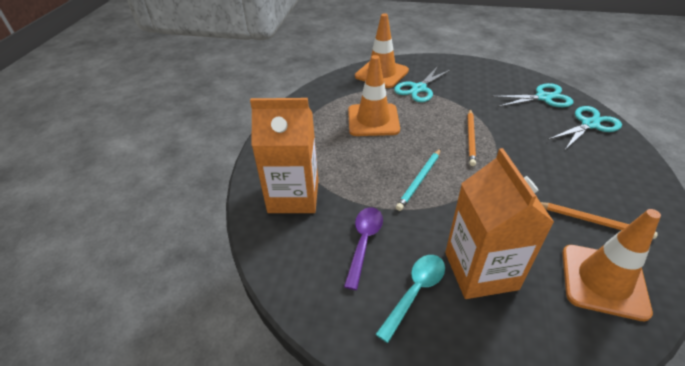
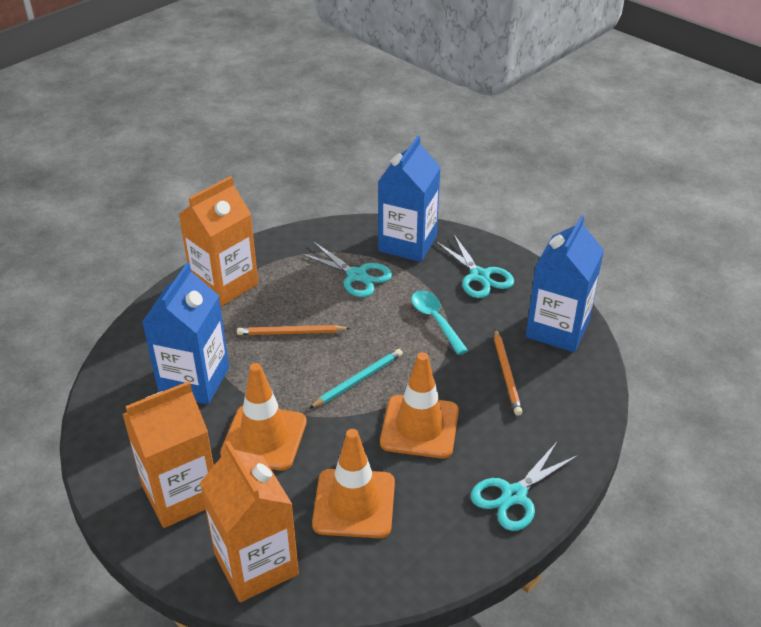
blue carton: none = 0 -> [142,263,229,404] [378,135,441,262] [526,215,604,352] = 3
orange carton: [250,98,318,213] [445,148,554,299] = 2 -> [122,381,214,528] [178,176,258,307] [200,441,299,602] = 3
purple spoon: [344,207,383,290] = 1 -> none = 0

